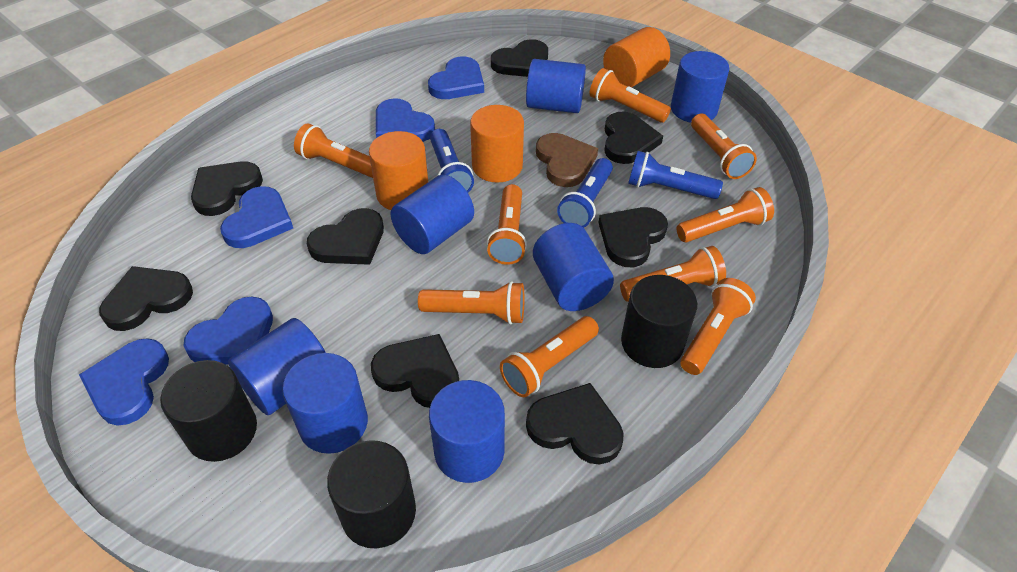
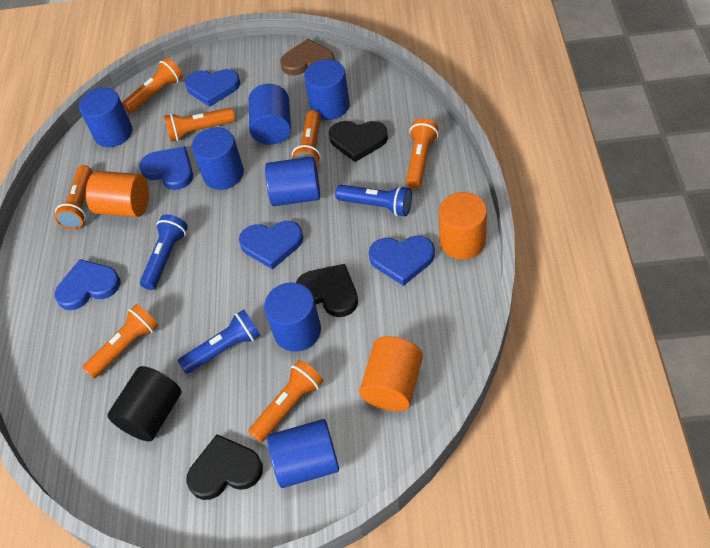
black cylinder: [160,360,257,462] [327,440,416,548] [621,275,697,368] = 3 -> [107,366,181,442] = 1
black heart: [99,266,193,331] [191,161,263,216] [307,208,384,265] [371,334,459,408] [491,39,548,77] [526,383,624,465] [598,207,668,267] [604,112,663,164] = 8 -> [186,434,263,500] [296,264,358,317] [329,121,388,162] = 3
orange flashlight: [294,123,373,178] [418,281,524,324] [487,184,527,265] [500,316,599,397] [590,68,671,123] [620,246,726,302] [676,187,774,242] [680,278,756,375] [691,114,757,179] = 9 -> [54,165,92,230] [82,304,158,378] [122,58,183,113] [164,108,235,142] [248,360,324,442] [292,110,321,167] [406,118,439,189] = 7

